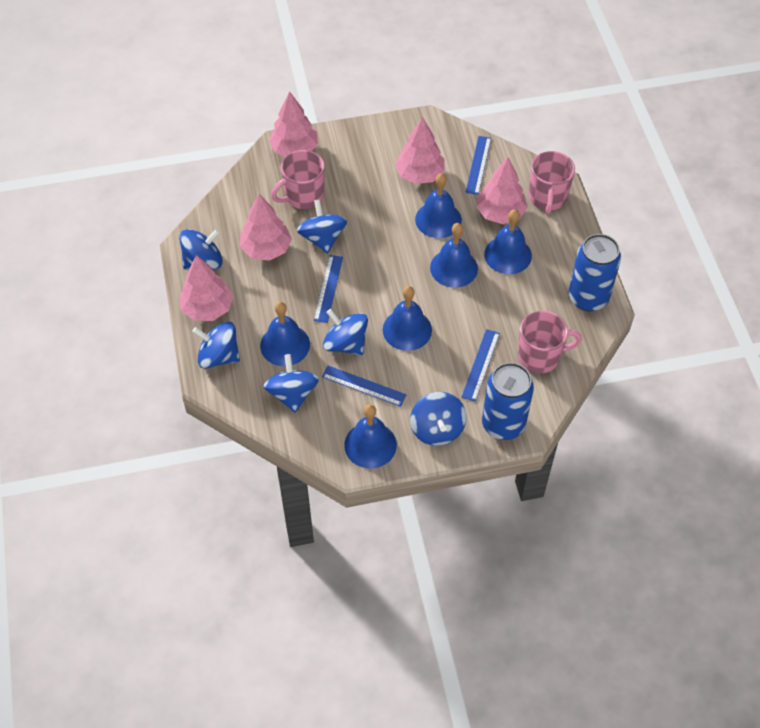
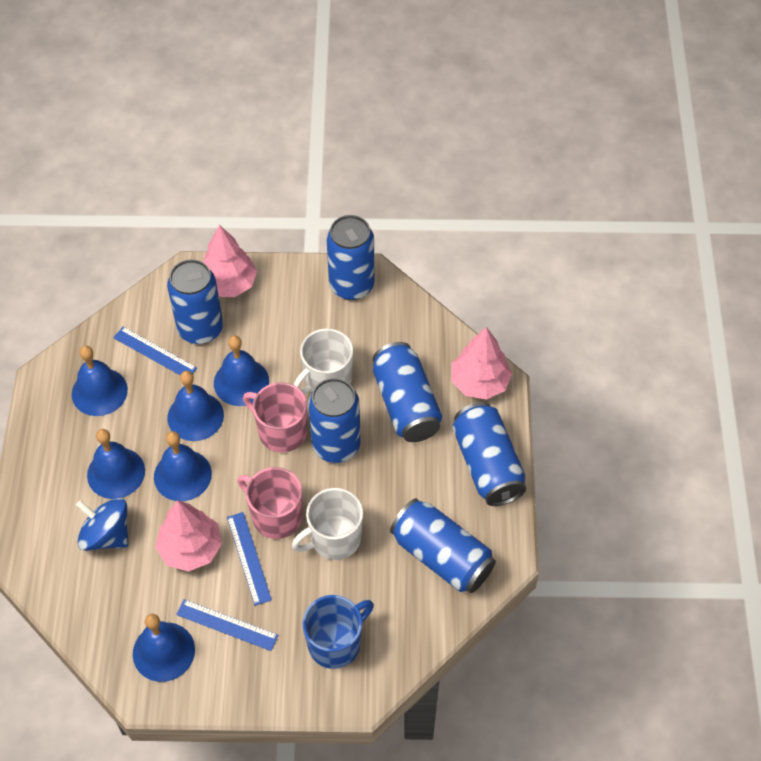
blue can: [482,363,534,440] [569,234,621,311] = 2 -> [167,259,223,344] [308,378,361,463] [327,215,374,300] [373,342,442,442] [390,498,496,593] [452,402,526,506] = 6
blue mug: none = 0 -> [303,595,374,669] = 1
blue ruler: [314,255,343,323] [322,366,406,407] [461,329,500,402] [465,136,491,195] = 4 -> [113,327,197,375] [176,599,279,651] [227,512,272,606] = 3
blue spinning top: [179,229,222,270] [192,322,240,369] [263,354,319,413] [297,199,347,254] [323,309,368,355] [410,392,466,446] = 6 -> [76,498,128,551] = 1
pink mug: [271,150,325,209] [518,311,582,373] [529,151,575,214] = 3 -> [238,467,303,539] [243,382,307,453] = 2
pink tree: [179,255,233,321] [240,194,292,261] [269,91,318,157] [395,117,445,184] [476,157,528,224] = 5 -> [155,500,222,572] [203,225,257,297] [451,327,512,400] = 3
white mug: none = 0 -> [292,488,363,560] [293,329,353,394] = 2

